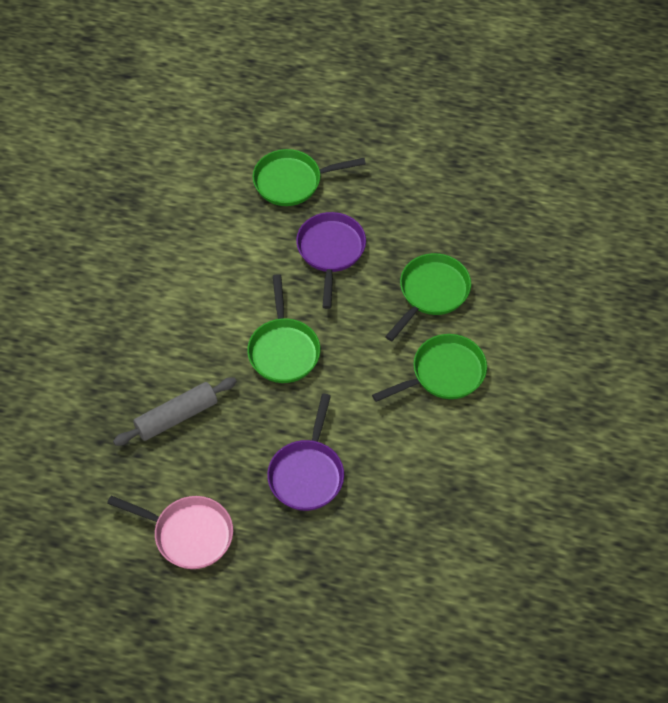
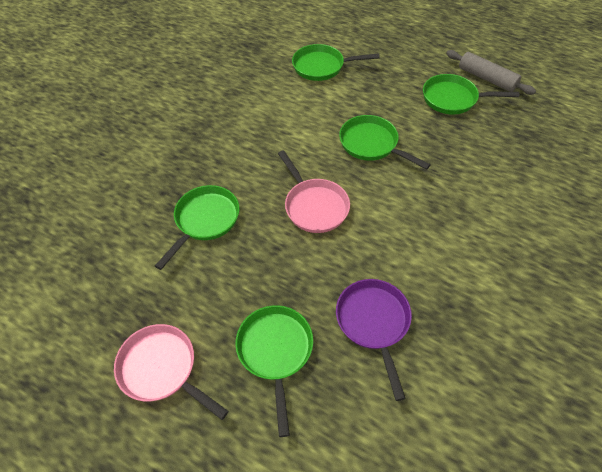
green pan: [247,274,320,383] [253,149,366,206] [372,334,487,402] [385,253,471,341] = 4 -> [155,185,240,270] [235,305,313,437] [292,44,380,81] [339,115,431,170] [423,74,519,115] = 5
pink pan: [107,496,233,569] = 1 -> [114,324,228,420] [278,150,350,233] = 2
purple pan: [267,394,344,511] [296,212,366,309] = 2 -> [336,279,412,401] = 1

